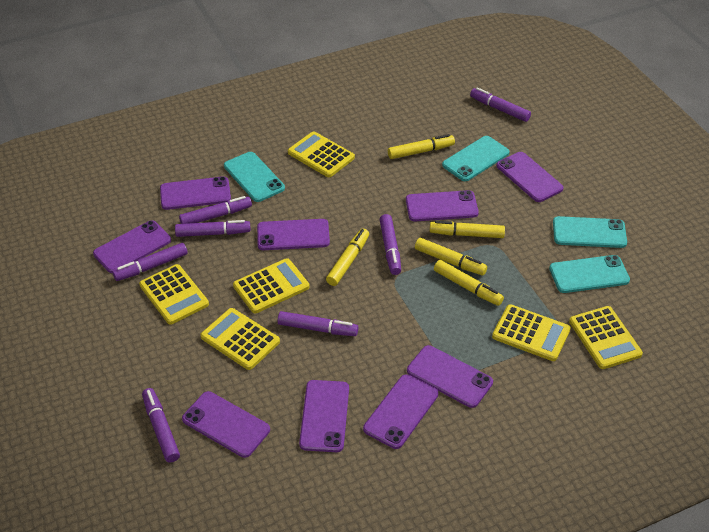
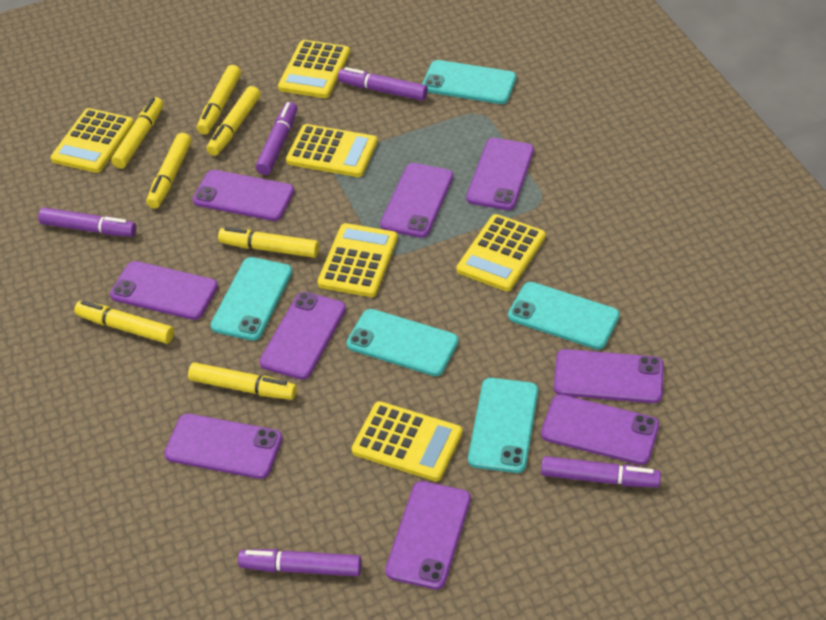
purple marker: [112,243,188,281] [142,388,180,462] [175,220,251,237] [179,196,252,224] [278,311,358,336] [380,214,401,275] [470,87,531,122] = 7 -> [38,207,136,237] [238,549,362,576] [256,102,297,175] [338,67,428,101] [541,456,661,488] = 5
turquoise phone: [224,152,285,202] [442,136,510,181] [549,255,630,293] [553,216,627,248] = 4 -> [210,257,292,341] [347,309,459,376] [422,60,516,104] [468,378,538,473] [508,282,620,350] = 5
yellow marker: [326,229,369,286] [388,134,455,159] [415,238,487,275] [430,221,505,238] [434,260,504,306] = 5 -> [74,301,174,344] [111,97,163,169] [146,133,192,208] [188,362,297,400] [197,65,241,134] [207,86,261,156] [218,227,319,258] = 7

